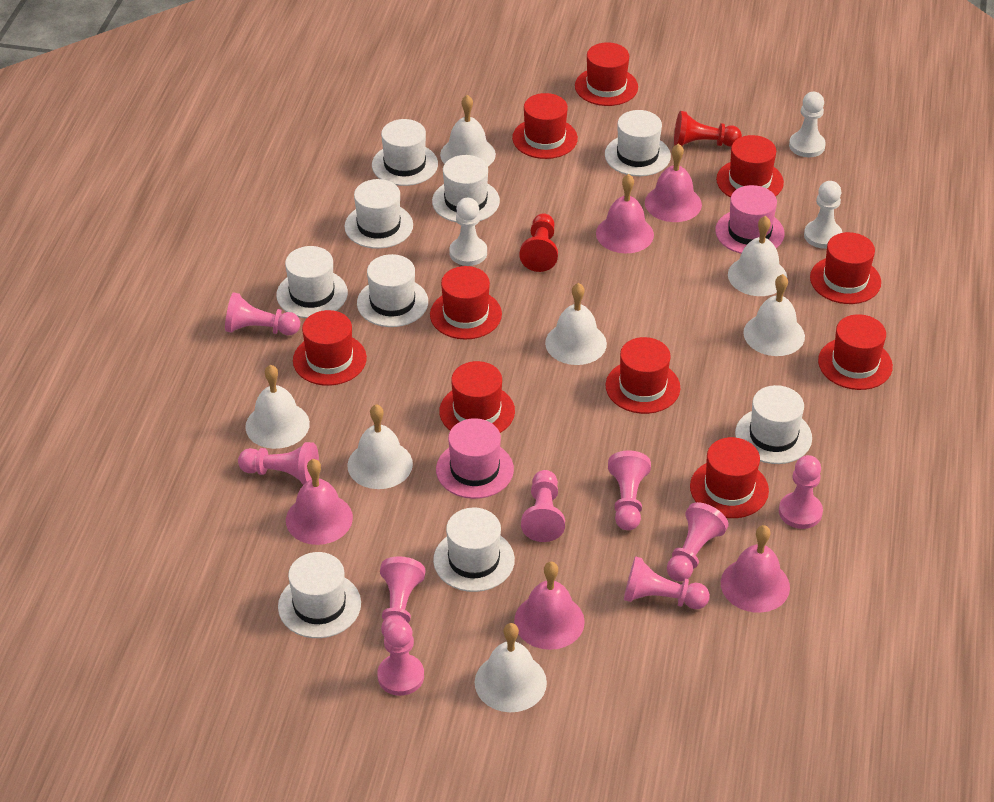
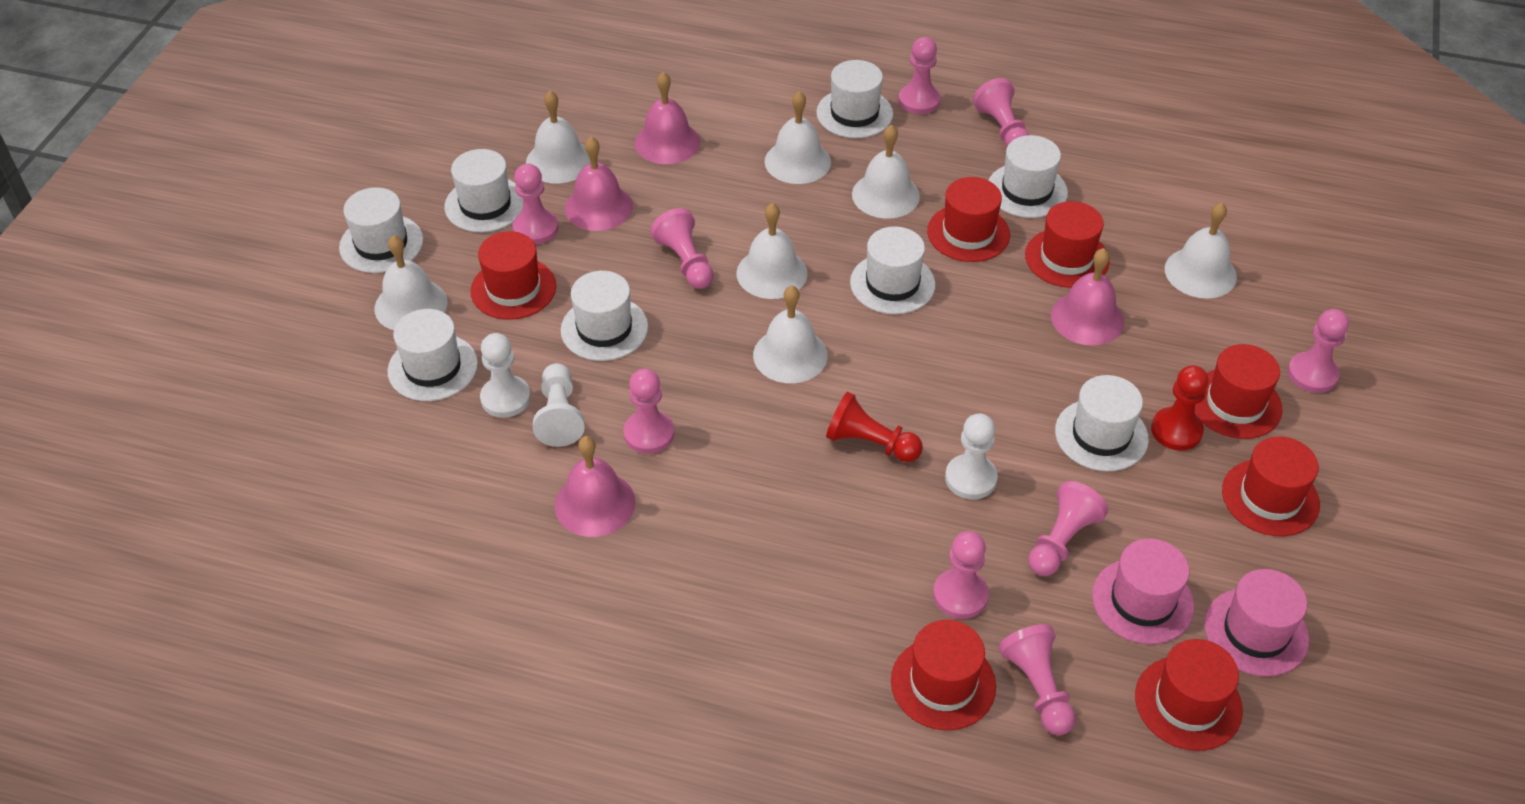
pink bell: [286,459,353,545] [514,562,585,650] [596,174,654,253] [645,143,702,222] [721,525,790,613] = 5 -> [554,436,636,537] [565,137,633,231] [635,72,700,164] [1051,248,1124,345] = 4
red hat: [293,310,367,386] [430,266,502,339] [439,361,515,433] [512,93,578,159] [575,42,638,106] [606,337,680,414] [690,437,769,518] [716,135,784,198] [810,232,881,304] [818,314,893,390] = 10 -> [470,231,556,320] [891,620,996,730] [927,177,1010,262] [1025,201,1110,288] [1135,639,1243,751] [1195,344,1283,439] [1222,436,1320,536] = 7
white hat: [276,246,348,318] [278,552,361,638] [344,179,413,249] [357,254,428,327] [372,119,438,186] [432,155,500,223] [433,507,515,592] [605,110,671,176] [735,385,812,464] = 9 -> [339,187,423,273] [387,309,478,401] [445,149,523,232] [561,271,648,361] [816,60,893,138] [850,226,935,314] [988,135,1068,218] [1055,375,1149,471] = 8

